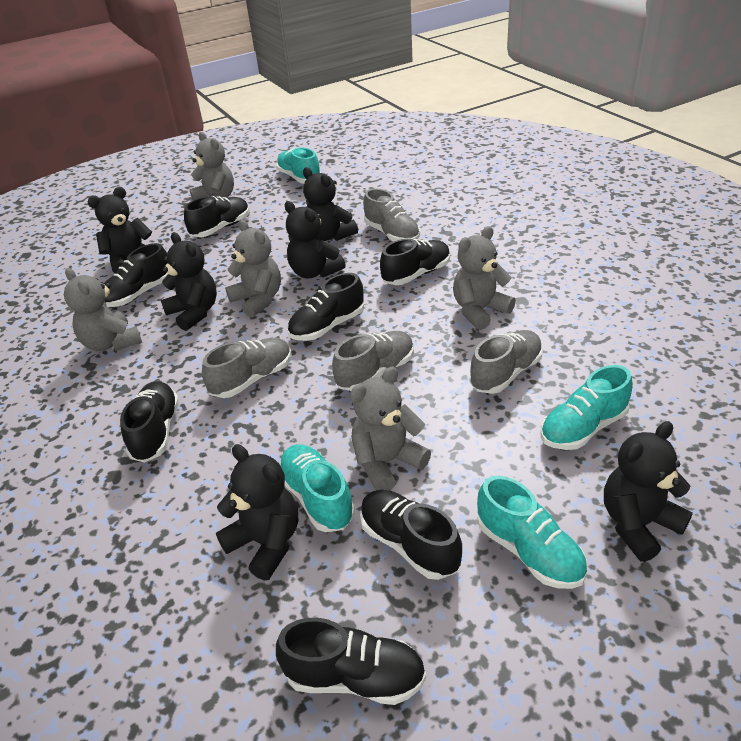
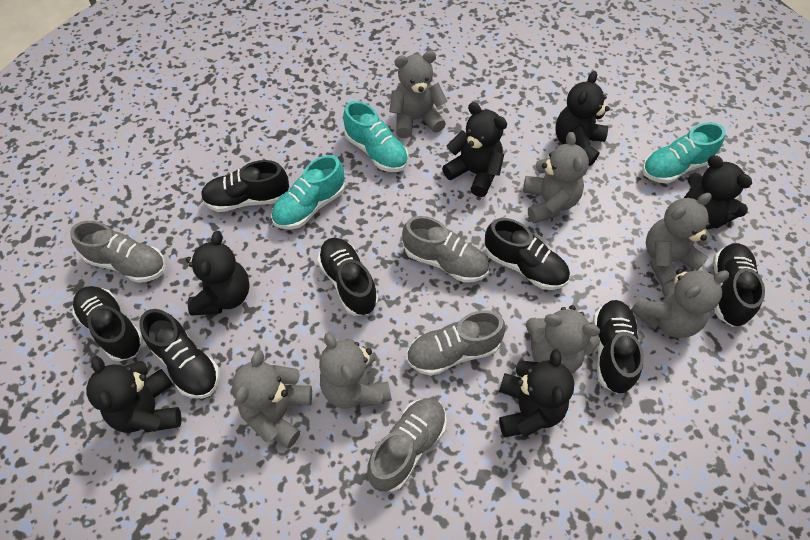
grey teddy bear: [64,268,142,351] [190,132,234,200] [225,220,281,318] [350,367,431,491] [453,226,516,330] = 5 -> [232,350,312,448] [319,332,392,409] [389,51,448,138] [523,132,589,223] [525,305,600,374] [631,268,729,338] [646,193,712,287] = 7
turquoise shoe: [276,147,321,184] [279,444,355,532] [477,476,587,589] [541,365,633,450] = 4 -> [271,155,345,229] [343,101,408,172] [642,122,725,184] = 3

